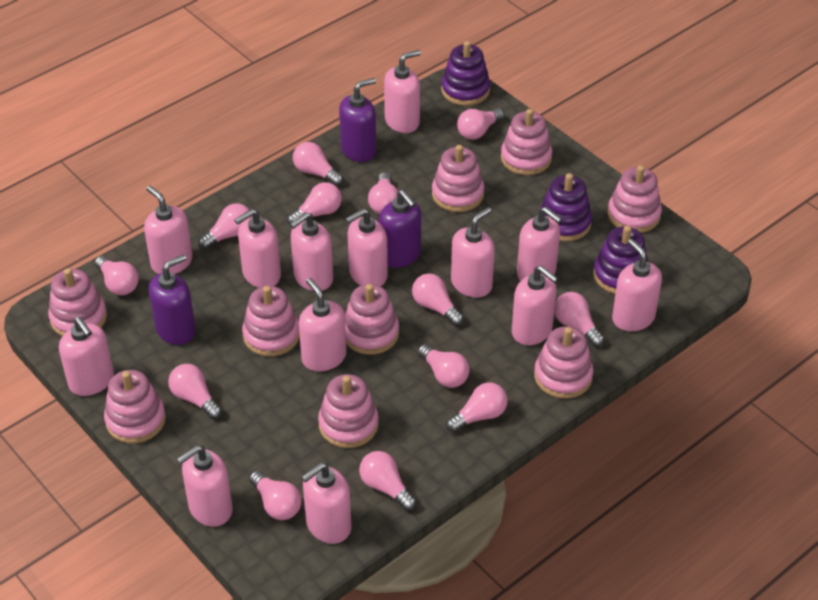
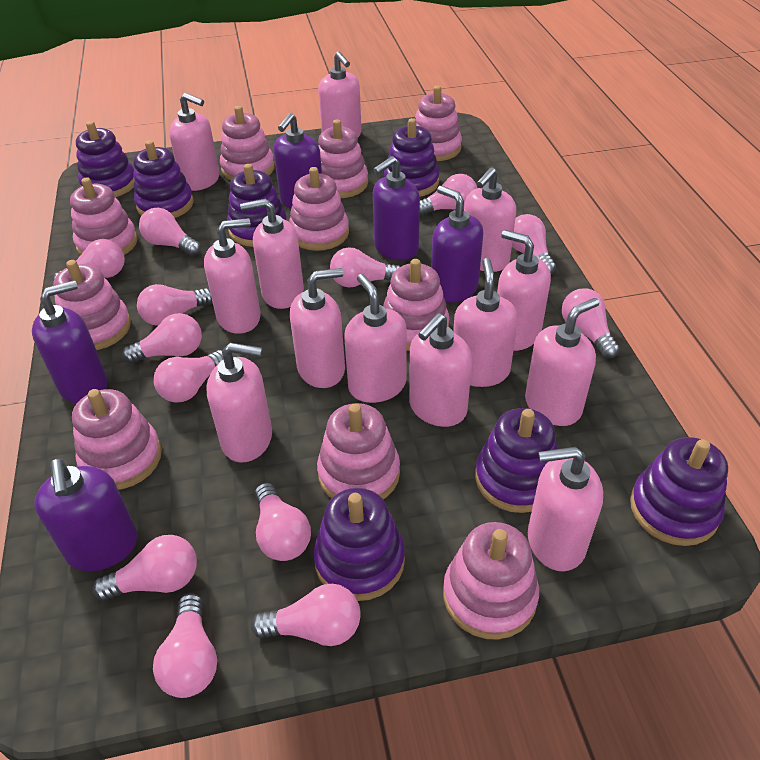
pink stacking toy: [48,268,107,336] [104,370,166,444] [242,286,300,357] [318,374,379,448] [345,284,399,355] [432,145,484,212] [501,109,552,175] [534,327,594,399] [608,165,662,233] = 9 -> [53,260,131,350] [70,178,138,255] [72,389,162,490] [220,106,275,180] [289,167,349,251] [317,403,400,499] [318,119,368,198] [383,259,449,351] [415,86,462,161] [443,522,539,640] = 10
purple soap dispenser: [149,254,196,345] [339,78,377,162] [379,190,421,268] = 3 -> [32,280,108,404] [34,458,138,571] [273,113,322,209] [373,156,420,260] [431,186,483,303] = 5
purple stacking toy: [441,41,490,106] [540,173,592,242] [593,226,648,294] = 3 -> [76,121,135,197] [133,140,194,218] [227,164,287,247] [314,488,405,601] [384,118,439,197] [475,408,557,513] [630,437,728,546] = 7

